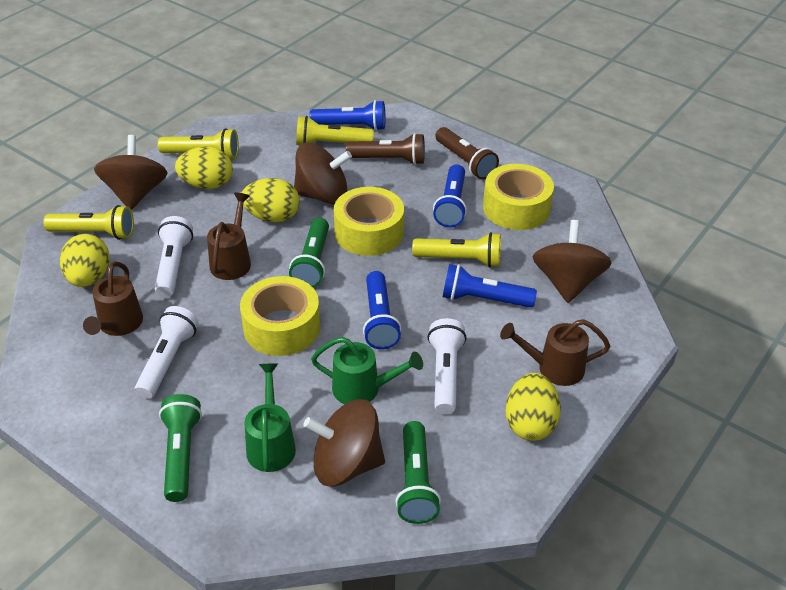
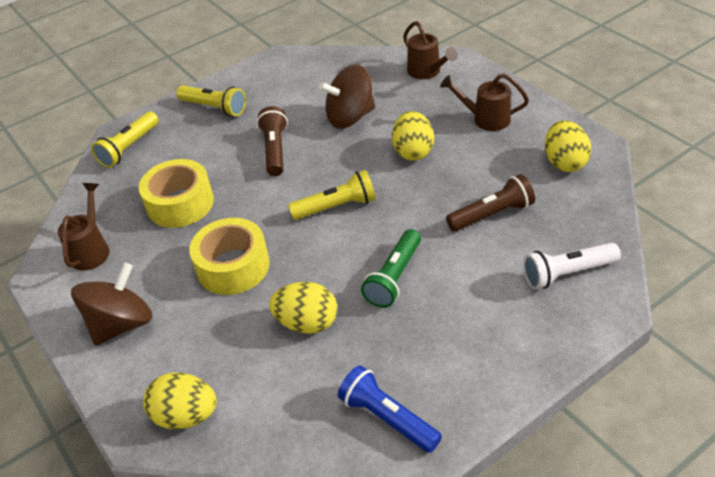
blue flashlight: [309,100,386,131] [363,271,401,350] [433,164,467,227] [443,264,537,308] = 4 -> [338,365,442,453] = 1
brown spinning top: [94,135,167,210] [294,143,352,205] [303,399,385,487] [532,220,612,303] = 4 -> [71,263,152,346] [319,65,375,128] = 2
green flashlight: [159,394,202,502] [289,218,329,288] [395,421,441,524] = 3 -> [361,229,421,308] = 1
green watering can: [244,363,296,472] [311,337,423,404] = 2 -> none = 0
white flashlight: [135,306,198,399] [155,216,193,298] [428,318,467,414] = 3 -> [523,243,621,289] = 1
yellow flashlight: [43,205,134,240] [158,128,239,159] [296,116,374,145] [412,232,501,268] = 4 -> [91,111,159,168] [176,85,246,116] [288,170,376,220] = 3
yellow tape: [240,276,320,356] [334,187,404,256] [483,164,554,230] = 3 -> [139,159,214,228] [189,218,270,295] = 2

